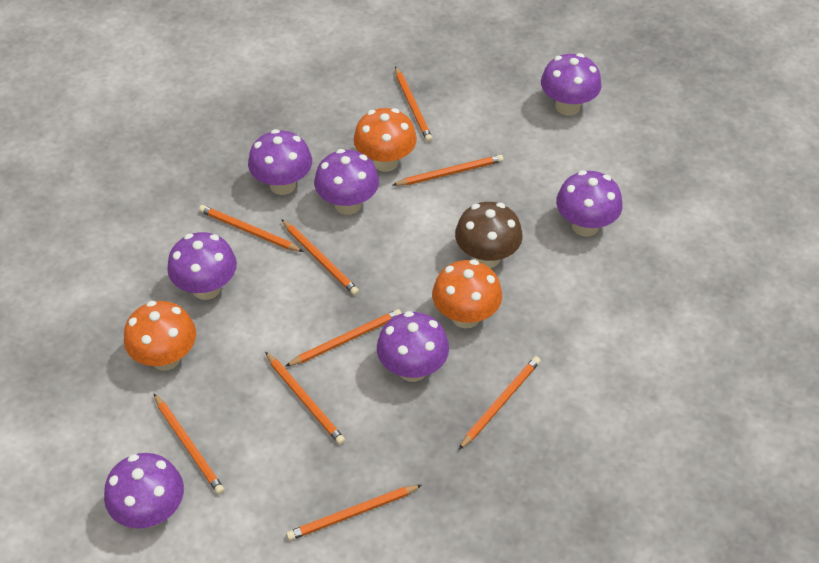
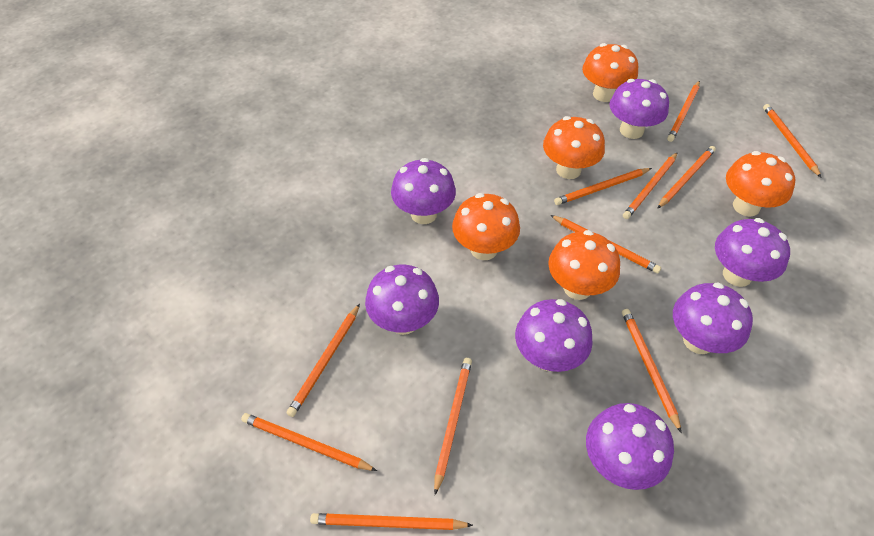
brown mushroom: [455,202,523,268] = 1 -> none = 0
orange mushroom: [124,301,196,371] [354,108,417,172] [432,260,502,329] = 3 -> [452,193,520,260] [543,116,605,179] [548,230,620,300] [582,43,638,102] [726,151,795,217] = 5
orange pencil: [154,394,225,495] [199,205,304,252] [265,352,345,445] [281,219,359,295] [286,309,402,366] [286,485,422,541] [393,155,504,186] [395,66,433,142] [459,356,541,449] = 9 -> [241,413,377,471] [287,304,360,417] [310,513,473,530] [434,358,472,495] [550,215,661,273] [554,168,652,205] [622,309,682,433] [623,152,678,219] [657,146,716,209] [667,81,700,142] [763,104,822,178] = 11

